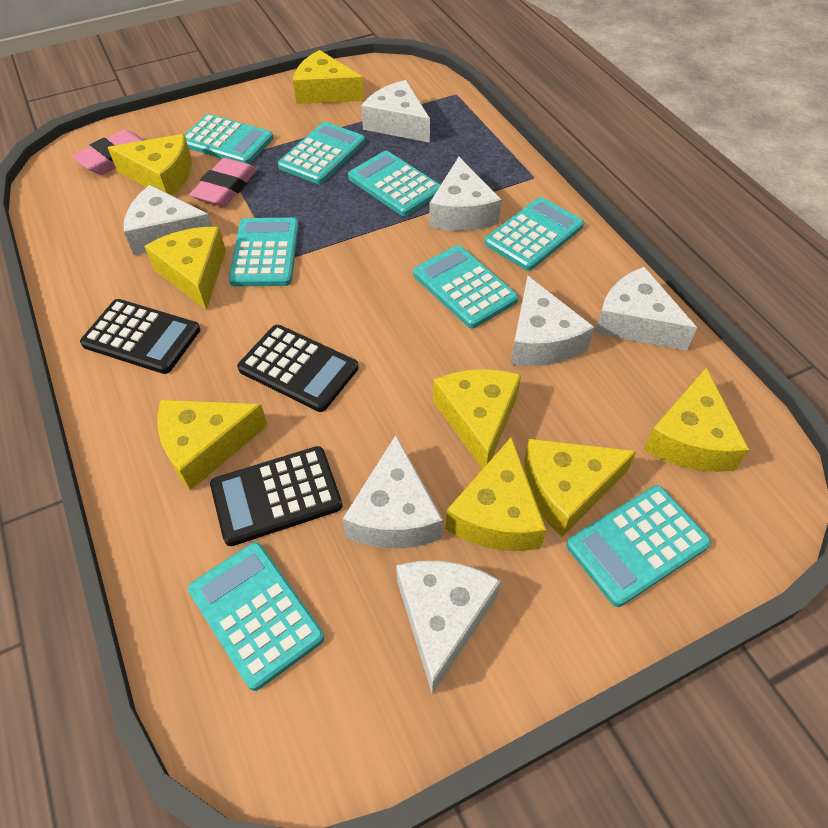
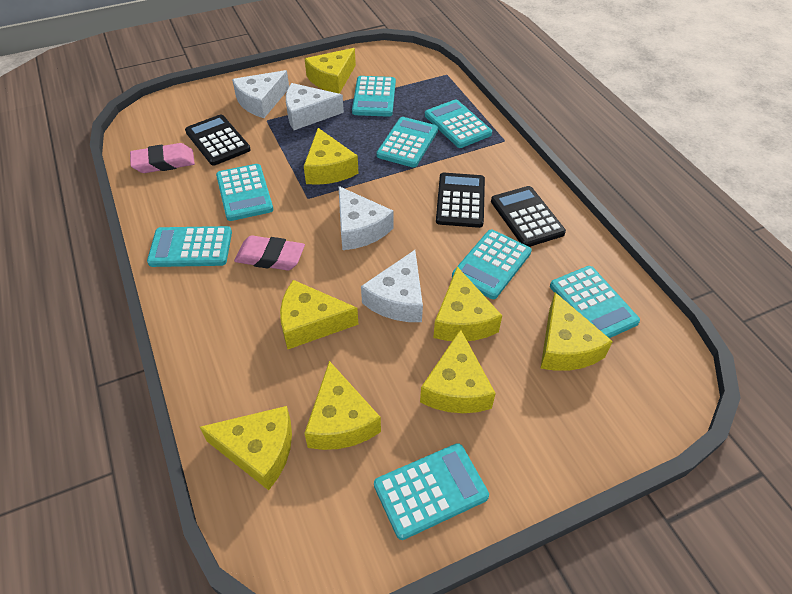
white cheese: [124,185,212,255] [343,435,443,548] [361,80,430,143] [396,561,501,694] [429,157,502,231] [511,276,594,366] [595,267,697,350] = 7 -> [232,70,289,118] [286,83,344,130] [339,186,394,250] [361,250,423,322] = 4

